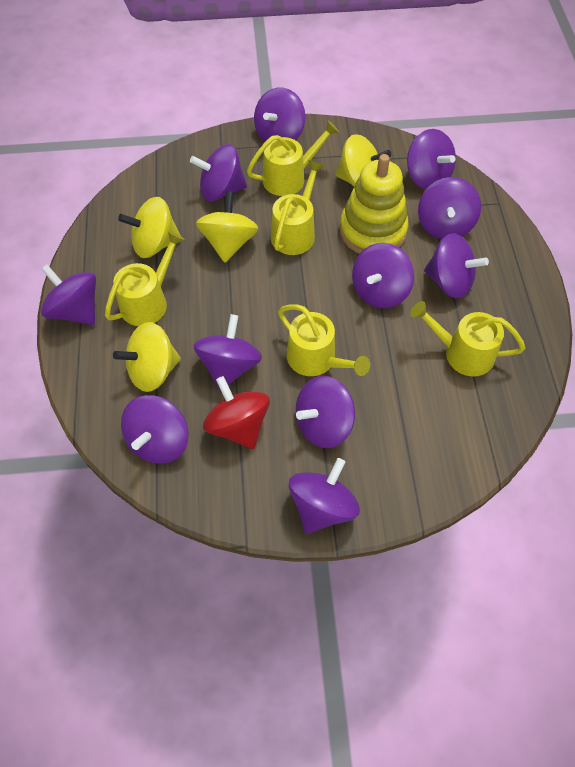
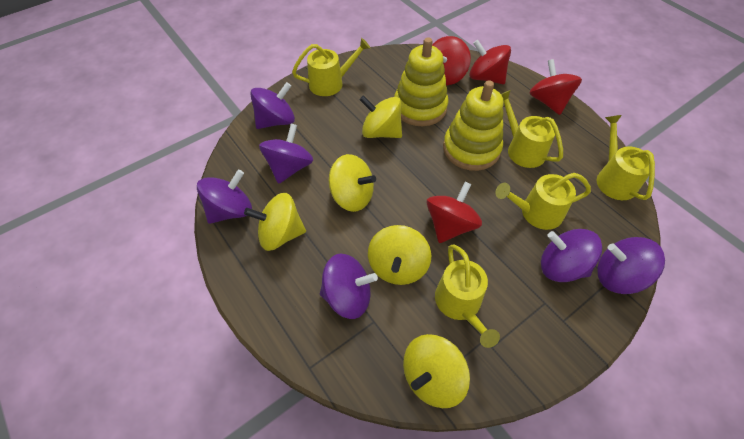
purple spinning top: [41,264,96,325] [121,395,189,464] [190,144,247,201] [193,314,262,389] [254,88,306,142] [289,458,360,534] [296,376,355,448] [352,243,414,308] [407,129,456,190] [418,177,481,239] [424,233,489,298] = 11 -> [197,170,252,224] [250,82,295,129] [259,124,313,184] [320,254,378,319] [541,229,602,282] [597,237,665,294] = 6
red spinning top: [203,376,270,449] = 1 -> [427,182,482,243] [432,36,471,85] [469,40,511,84] [530,59,582,115] = 4
yellow spinning top: [113,322,181,392] [118,197,181,258] [196,191,259,263] [336,134,391,187] = 4 -> [244,193,306,251] [329,154,376,212] [359,95,402,138] [368,225,431,285] [403,334,470,408] = 5
yellow stacking toy: [340,154,408,254] = 1 -> [394,37,448,126] [443,80,504,171] = 2

